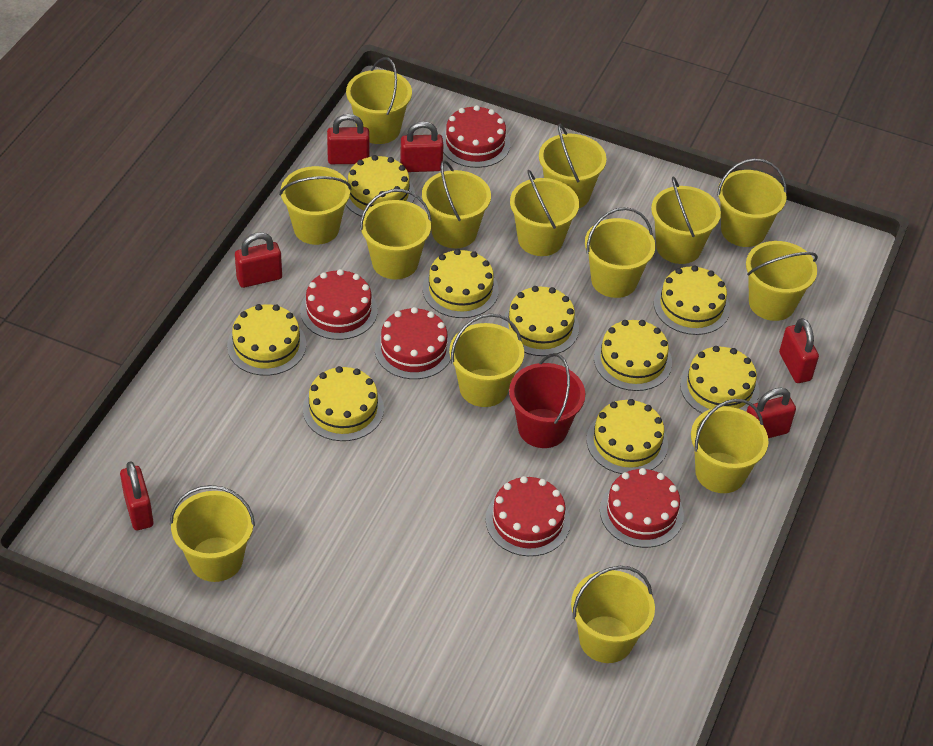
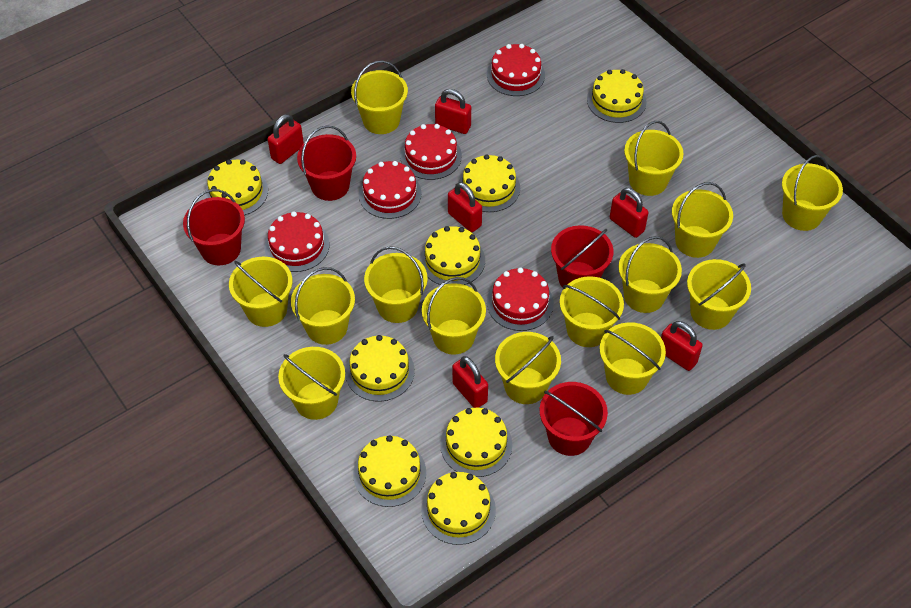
red bucket: [509,353,585,448] = 1 -> [183,189,245,265] [297,125,356,201] [540,382,608,456] [551,225,613,288] = 4
yellow cake: [227,304,306,376] [303,366,384,441] [345,155,415,217] [423,249,499,318] [502,286,579,356] [587,399,668,474] [594,320,672,391] [654,265,730,335] [680,346,759,413] = 9 -> [205,160,268,216] [345,335,415,402] [353,435,426,507] [420,226,485,285] [421,472,496,545] [440,408,512,477] [459,154,520,212] [587,69,647,123] = 8

